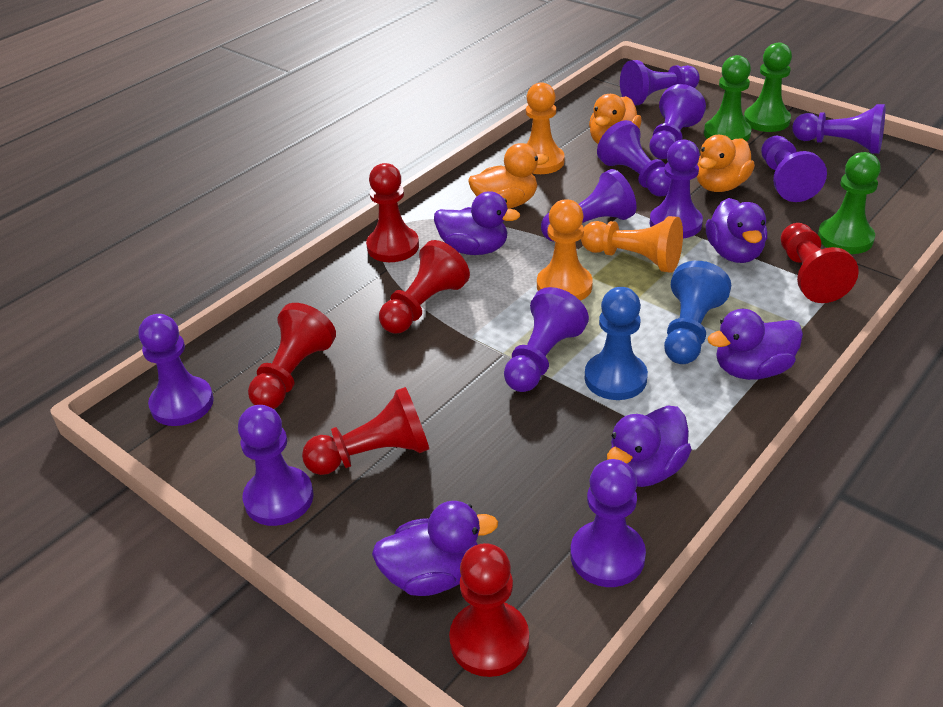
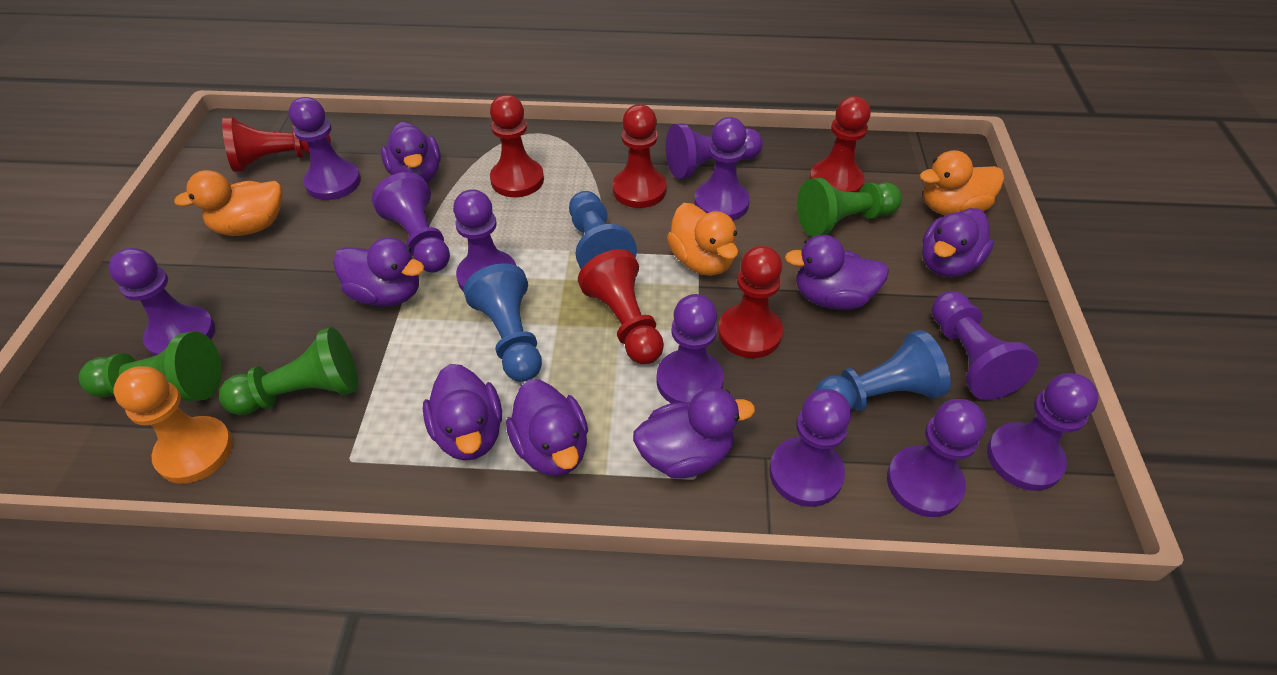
blue pawn: [585,287,648,400] [664,261,731,364] = 2 -> [463,263,542,382] [569,191,637,269] [815,330,951,411] = 3
orange pawn: [526,82,565,174] [537,199,593,301] [581,216,683,273] = 3 -> [113,366,233,484] = 1
purple duck: [372,501,498,596] [434,191,520,255] [607,406,692,487] [706,198,767,263] [707,309,803,380] = 5 -> [333,237,424,306] [381,121,441,183] [423,364,502,461] [506,379,588,476] [633,387,755,478] [784,235,889,310] [922,208,994,277] = 7

